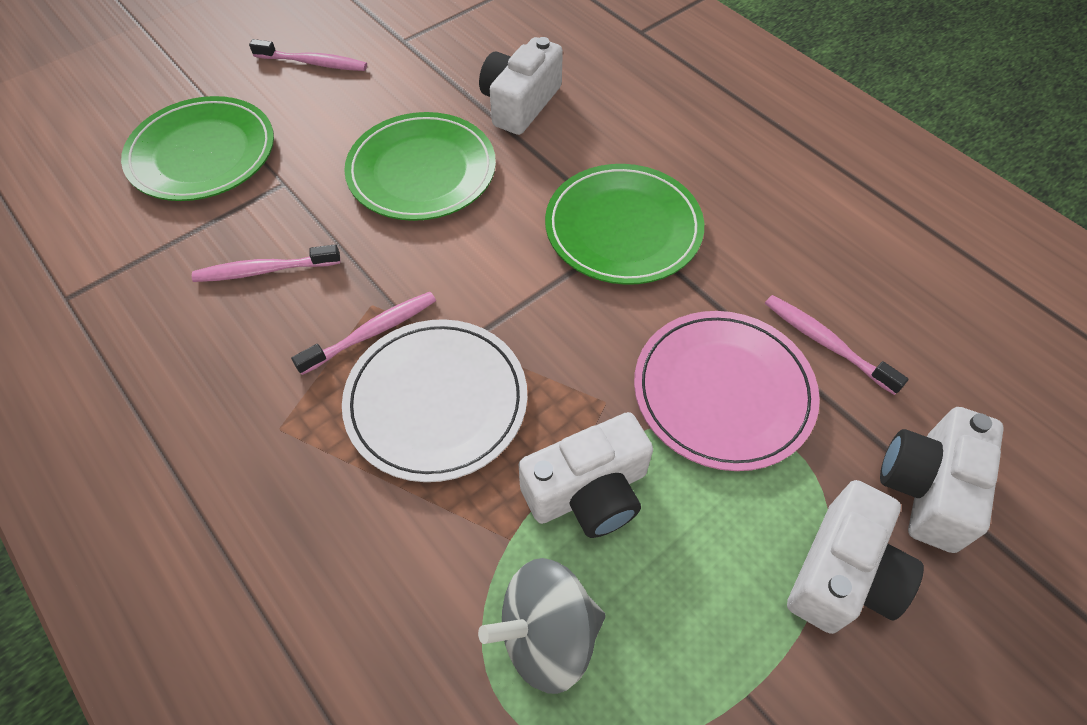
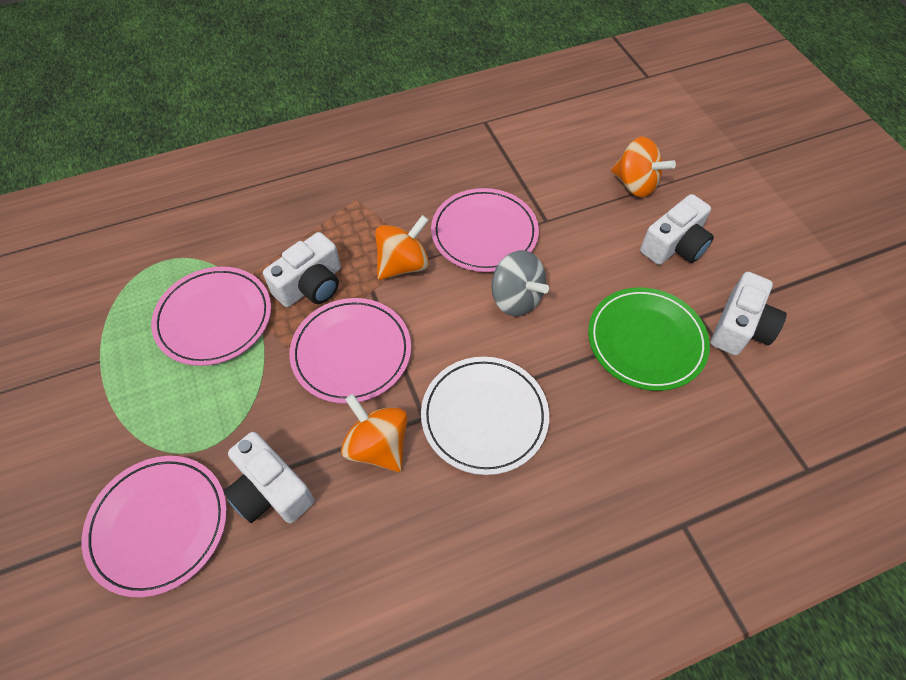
green plate: [121,96,274,201] [344,112,496,221] [545,164,704,285] = 3 -> [588,287,710,391] = 1
orange spinning top: none = 0 -> [341,394,407,472] [375,215,429,280] [611,137,676,197] = 3
pink plate: [634,311,820,471] = 1 -> [82,456,227,598] [151,267,271,366] [290,298,411,404] [431,188,539,272] = 4
pink toothbrush: [192,244,340,282] [249,39,367,71] [291,292,436,375] [765,295,909,395] = 4 -> none = 0

